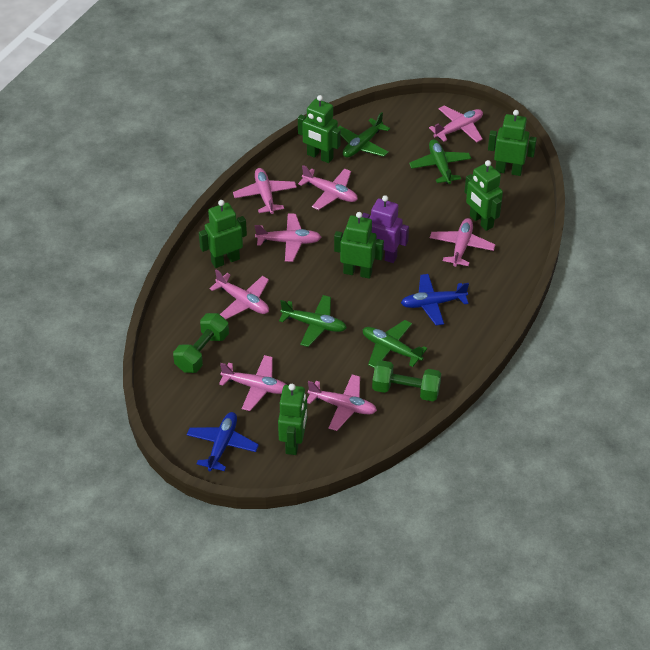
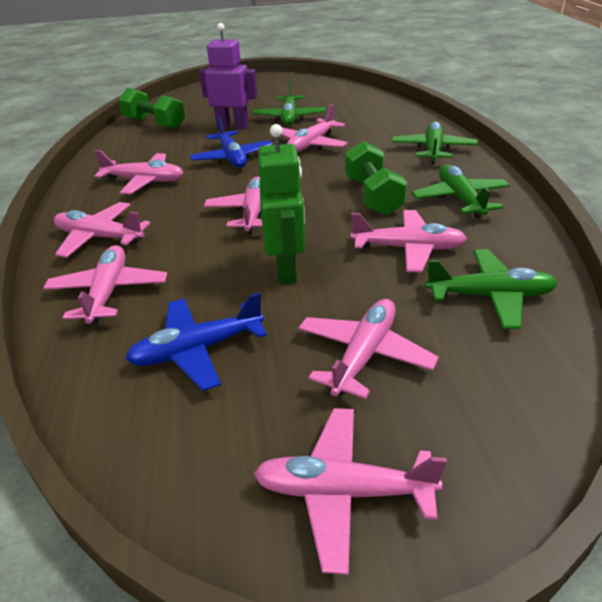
green robot: [199,200,247,268] [278,384,307,455] [298,95,341,163] [334,212,384,279] [465,160,503,231] [488,110,537,176] = 6 -> [258,124,306,285] = 1

